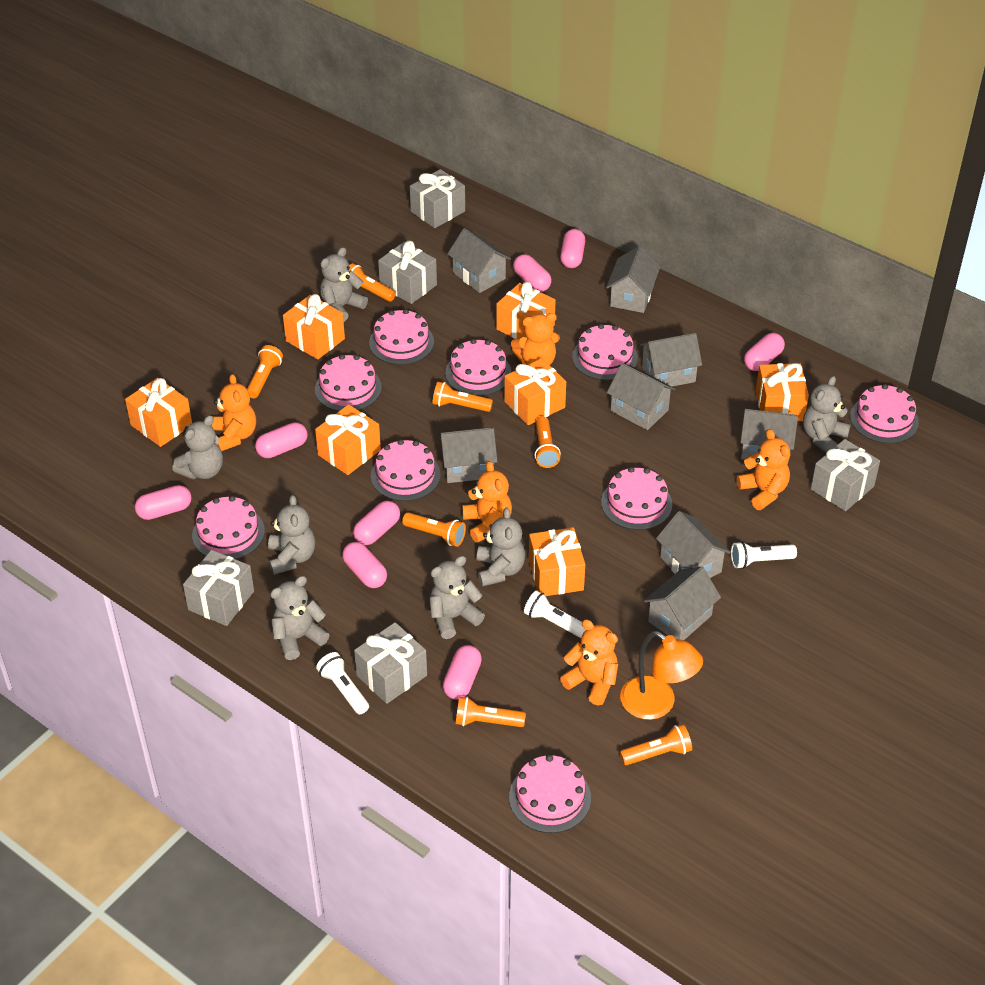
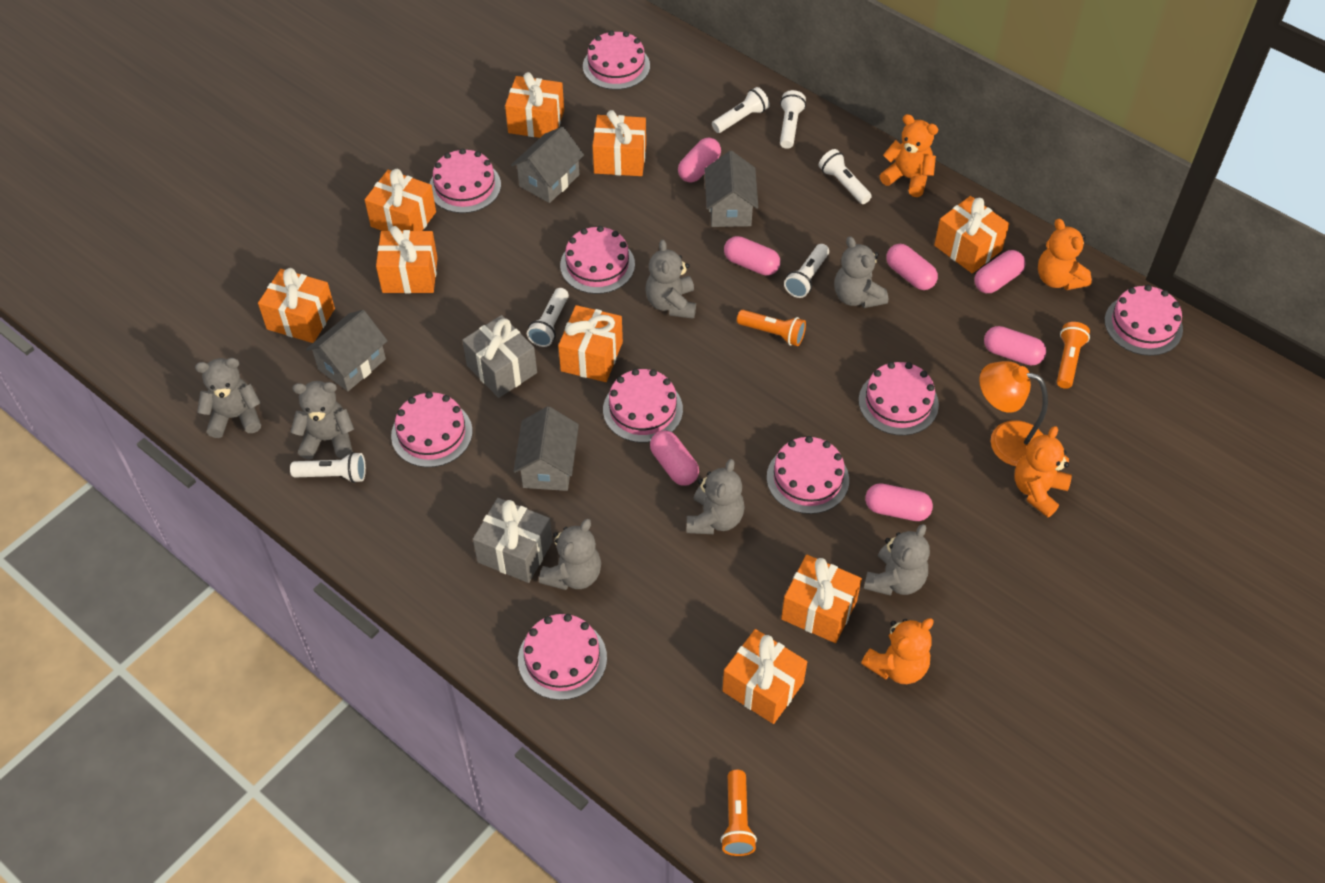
grey gift: [183,550,254,626] [354,622,427,704] [378,241,437,304] [410,169,465,228] [811,439,880,511] = 5 -> [462,315,537,398] [473,498,553,583] = 2
grey house: [438,427,498,483] [447,228,511,293] [606,246,661,313] [607,363,676,430] [640,333,702,387] [644,566,721,640] [656,511,731,578] [740,409,798,465] = 8 -> [306,310,388,391] [511,126,584,203] [514,406,579,491] [704,151,759,227] = 4
orange flashlight: [247,345,283,398] [349,263,396,302] [402,512,466,547] [432,382,493,412] [455,697,526,727] [535,417,561,468] [620,724,692,765] = 7 -> [720,770,757,856] [737,310,806,346] [1057,322,1090,389] = 3
orange gift: [125,378,192,447] [283,294,345,359] [315,404,381,475] [496,282,556,339] [504,358,566,425] [529,527,585,596] [756,363,809,421] = 7 -> [258,268,335,343] [365,169,436,231] [376,226,438,293] [505,72,564,138] [558,305,623,382] [592,110,646,176] [722,629,807,724] [781,555,862,643] [934,196,1009,273] = 9
orange teddy bear: [211,374,256,451] [462,461,512,543] [511,313,560,365] [560,619,618,705] [737,429,790,510] = 5 -> [861,618,934,684] [880,114,938,197] [1014,426,1072,517] [1038,219,1092,290] = 4
pink capsule: [135,485,191,520] [255,422,307,458] [342,542,387,588] [353,501,400,545] [443,645,482,700] [513,254,552,292] [560,229,585,268] [744,333,785,371] = 8 -> [650,430,699,486] [678,138,721,183] [724,236,780,275] [865,483,933,521] [886,244,938,290] [974,250,1025,293] [984,326,1046,366] = 7
white flashlight: [316,652,369,714] [524,590,585,638] [731,541,797,569] = 3 -> [290,452,366,483] [527,288,569,347] [712,87,770,133] [780,90,806,149] [784,244,829,298] [819,149,872,204] = 6

